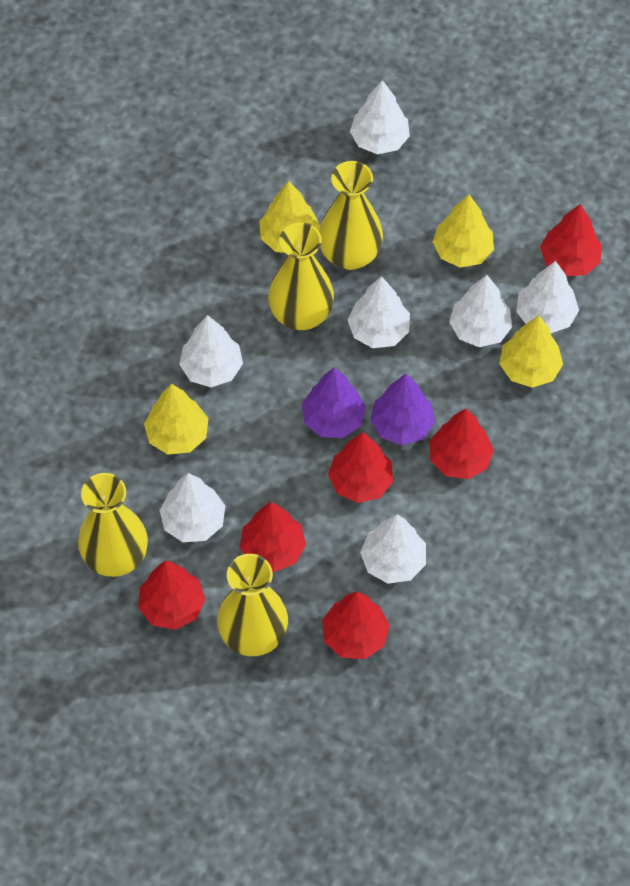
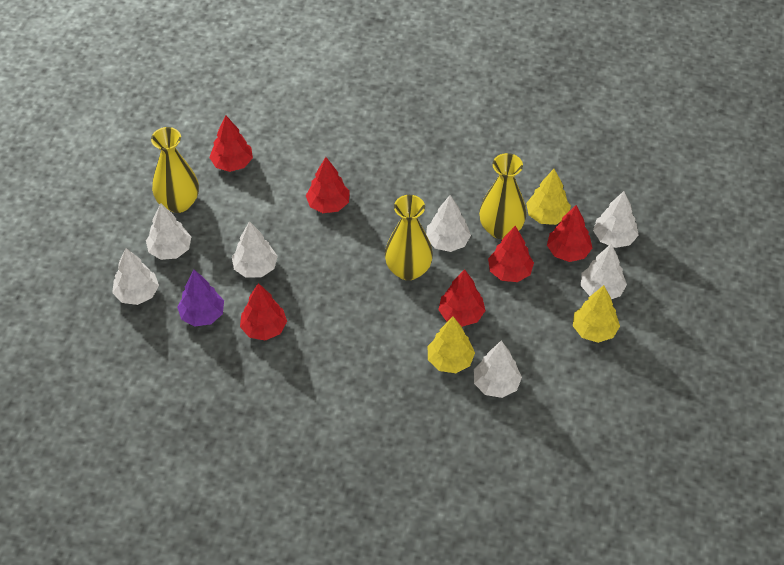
purple tree: [302,367,366,438] [370,374,435,445] = 2 -> [177,270,224,326] = 1
yellow tree: [144,384,208,455] [259,181,320,253] [433,195,494,268] [499,315,563,388] = 4 -> [428,316,475,373] [526,169,571,225] [573,285,620,343] = 3
yellow vase: [78,473,148,577] [217,554,288,656] [268,222,334,330] [319,161,383,270] = 4 -> [151,127,199,213] [385,195,433,281] [479,153,526,239] = 3

